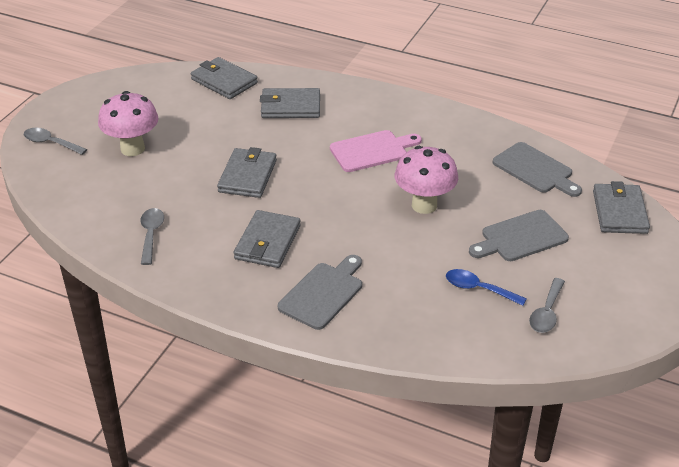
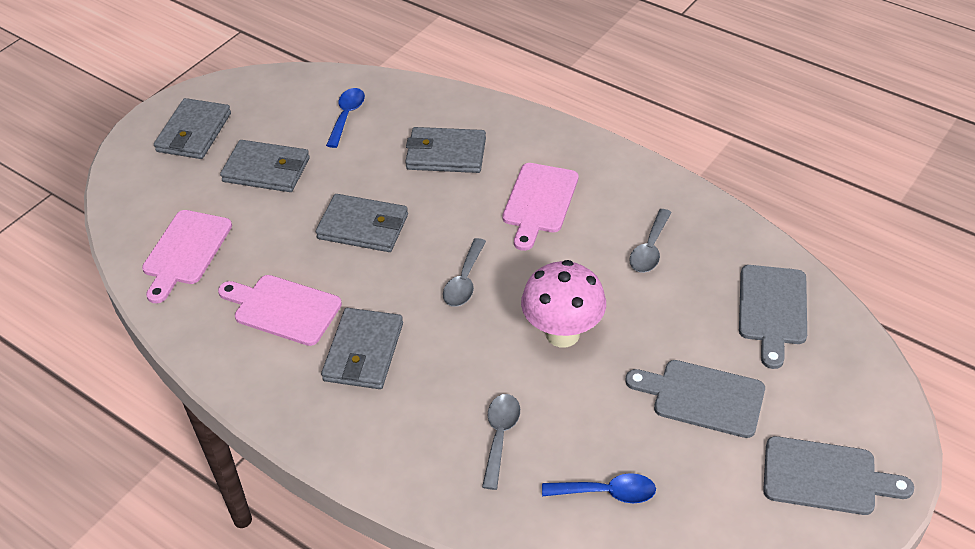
blue spoon: [446,269,527,306] = 1 -> [326,88,365,148] [542,473,656,503] = 2
pink cutting board: [330,130,422,172] = 1 -> [142,210,232,303] [218,275,342,346] [502,163,578,251] = 3
pink mushroom: [98,91,158,156] [395,146,458,214] = 2 -> [521,260,606,348] = 1

